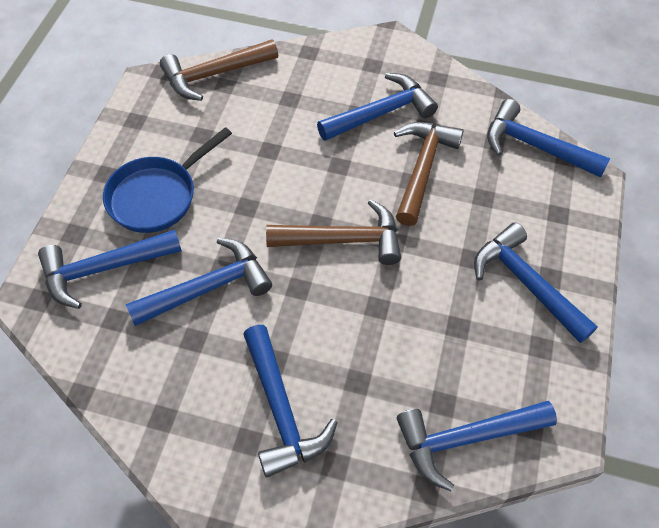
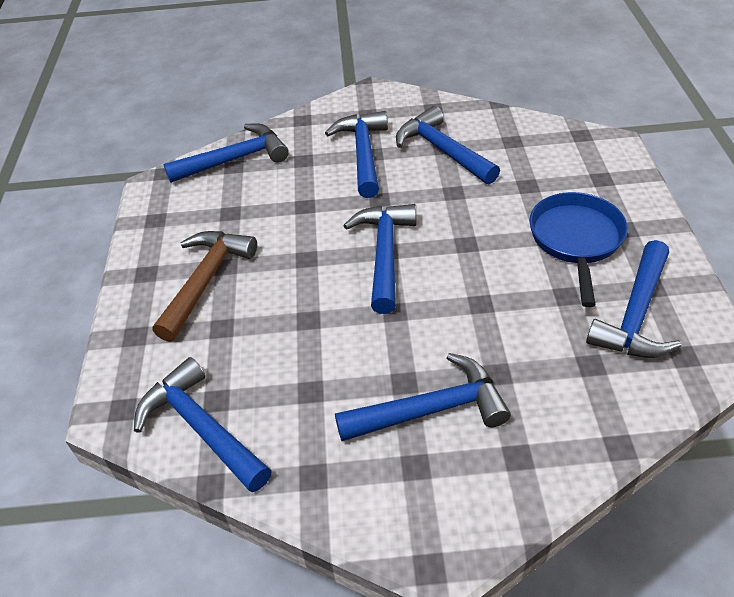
brown hammer: [160,39,278,101] [266,199,401,265] [394,122,464,226] = 3 -> [153,231,257,342] = 1

